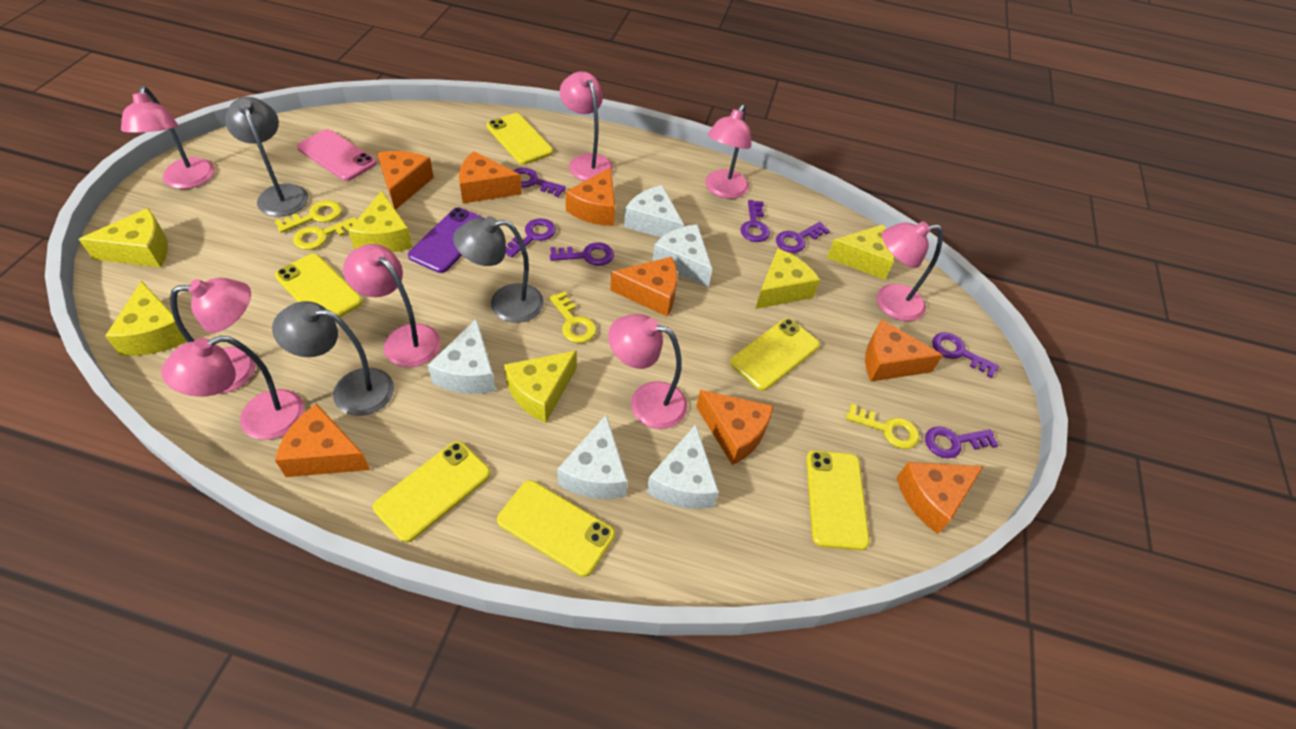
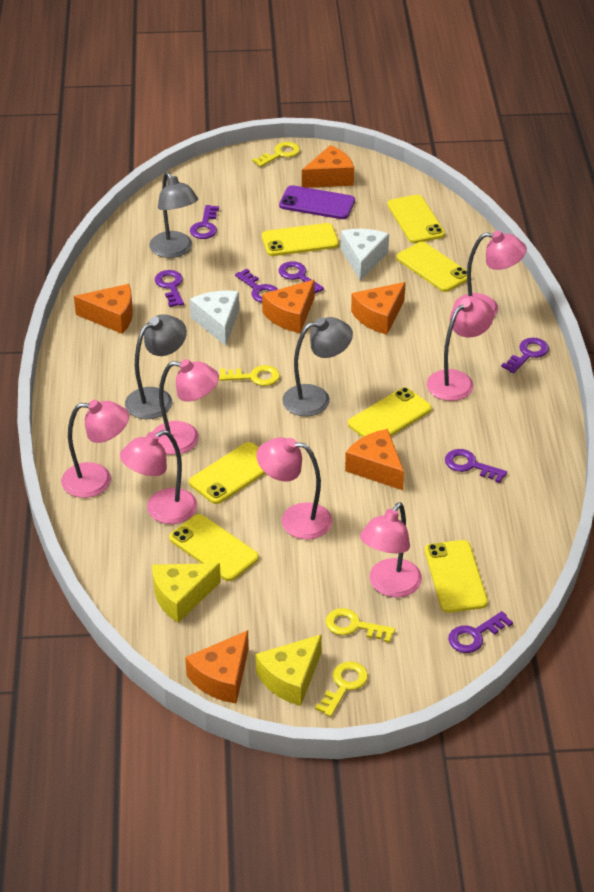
orange cheese: [275,404,370,477] [377,151,434,210] [459,151,522,203] [566,167,615,226] [610,257,677,317] [696,390,774,465] [865,320,943,382] [897,462,984,534] = 8 -> [74,284,133,334] [185,630,249,704] [262,280,315,333] [302,145,354,188] [345,429,404,490] [351,282,406,335] = 6
pink lamp: [121,86,215,189] [161,336,305,440] [170,278,256,394] [343,244,441,367] [560,71,613,181] [608,314,688,429] [706,105,751,199] [877,221,943,321] = 8 -> [61,400,129,498] [120,430,198,524] [153,359,219,455] [256,437,332,540] [360,502,422,598] [427,296,494,401] [454,231,527,317] = 7
pink phone: [297,129,377,181] = 1 -> none = 0
white cheese: [428,318,496,394] [557,415,628,499] [624,185,684,238] [647,424,719,509] [653,224,712,287] = 5 -> [190,291,239,346] [341,229,389,281] = 2
yellow cheese: [79,208,168,267] [105,281,187,356] [348,191,413,252] [504,350,577,423] [755,248,820,309] [827,224,895,280] = 6 -> [152,563,221,623] [255,634,322,706] = 2
yellow phone: [275,254,363,317] [373,441,491,543] [487,113,553,165] [497,480,615,577] [730,318,820,391] [806,450,870,550] = 6 -> [169,514,259,581] [189,442,266,504] [262,223,339,256] [348,387,432,437] [387,195,445,243] [396,242,467,292] [425,540,488,613] = 7

